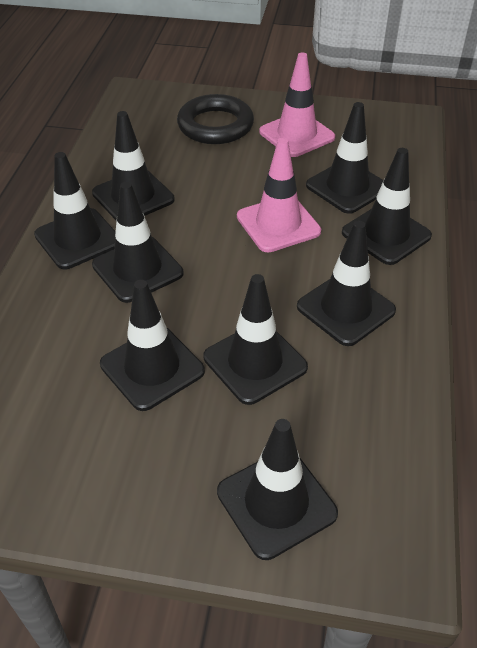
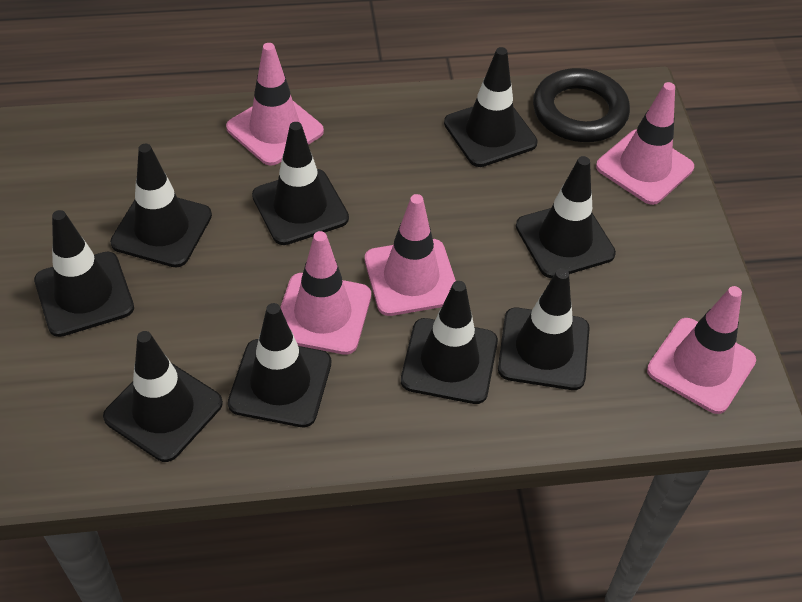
pink traffic cone: [237,138,321,253] [259,53,335,157] = 2 -> [226,43,324,166] [280,231,371,355] [365,194,456,316] [596,82,694,205] [647,286,756,414] = 5

